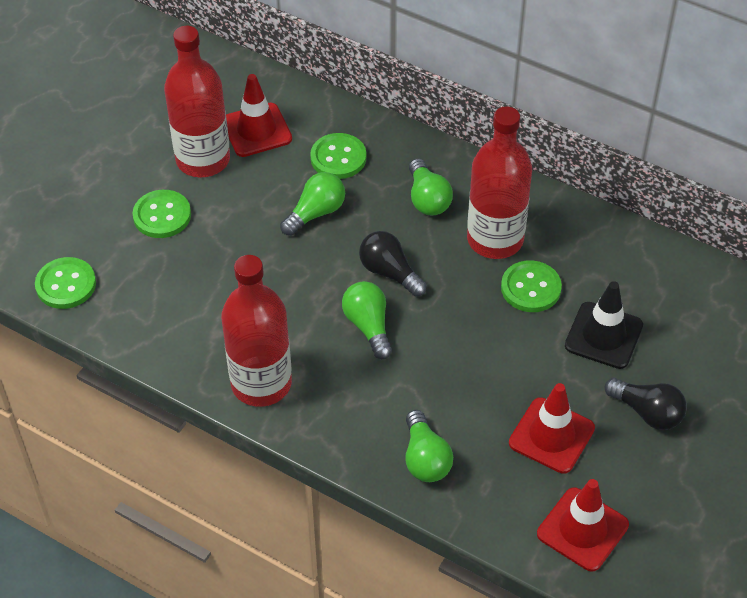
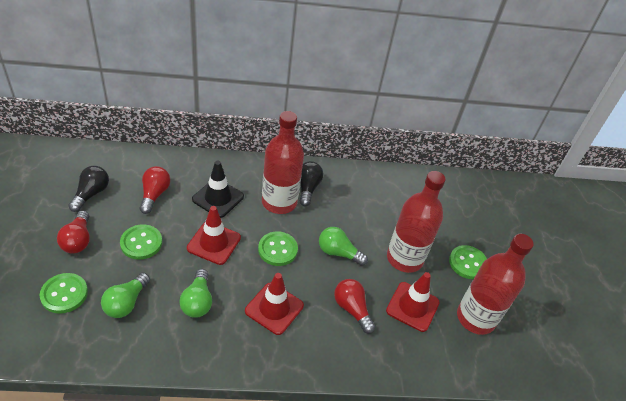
green light bulb: [280,172,345,236] [342,281,392,359] [406,410,453,482] [409,159,453,215] = 4 -> [101,273,150,318] [179,269,212,318] [319,227,368,266] = 3
red light bulb: none = 0 -> [57,210,90,254] [140,166,170,214] [334,279,375,334] = 3

